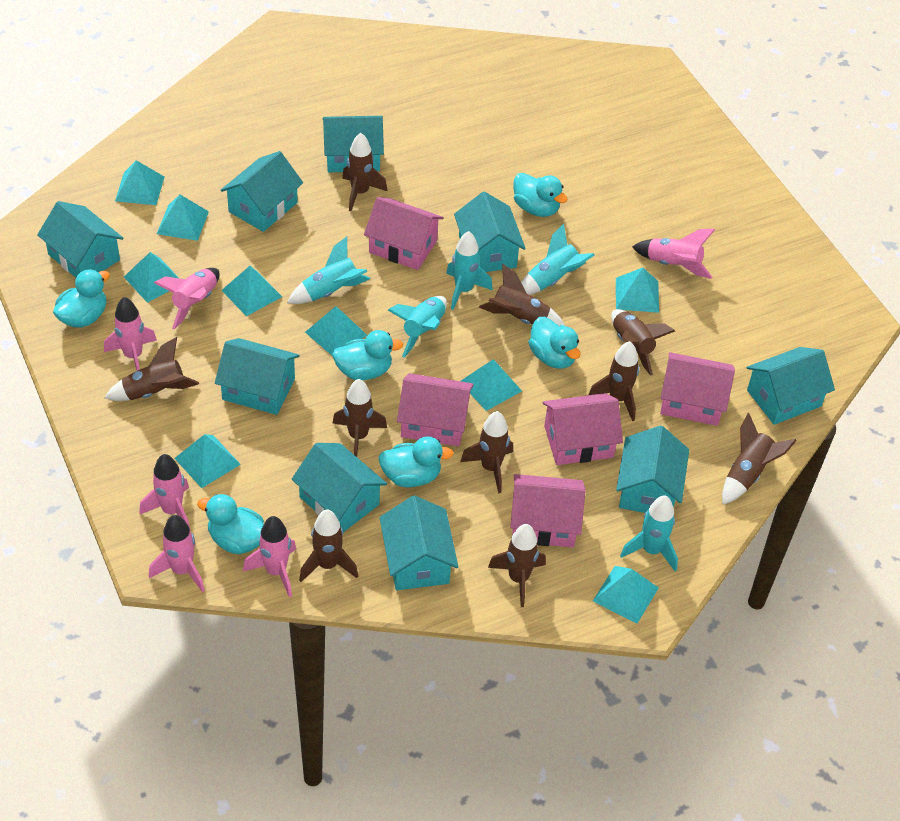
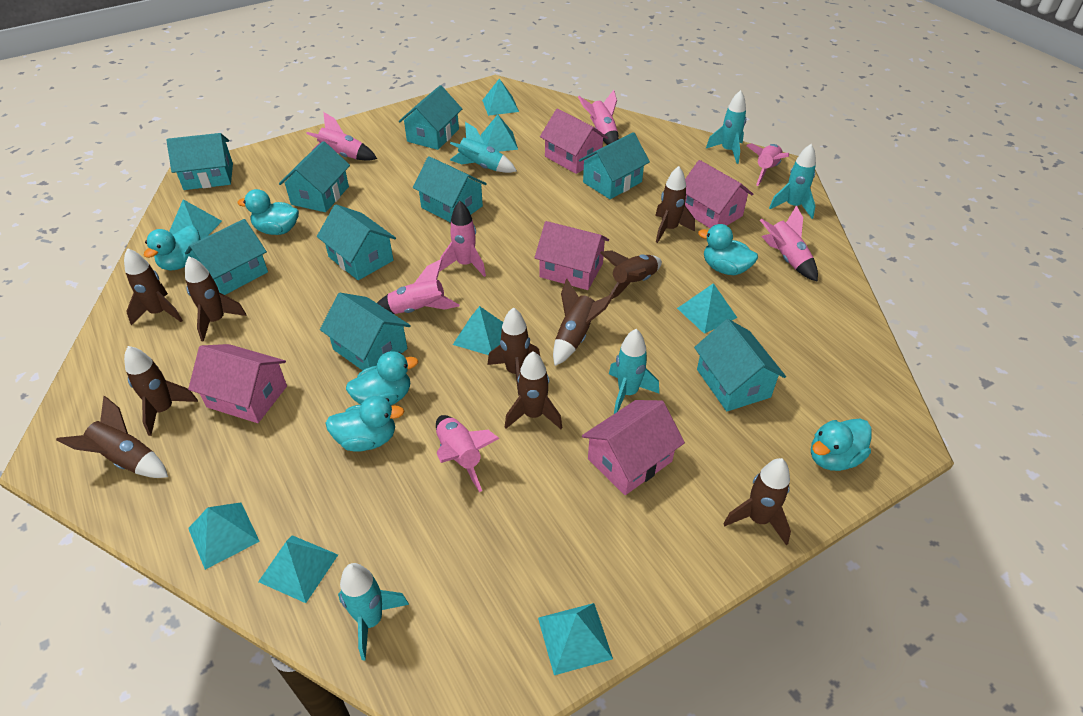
pink rocket: [104,297,157,371] [139,454,191,531] [149,515,205,592] [154,268,220,330] [243,516,296,597] [632,229,715,279] = 6 -> [306,112,377,161] [377,259,459,314] [436,415,500,492] [440,201,486,277] [578,90,619,145] [746,143,789,186] [760,205,818,282] = 7
turquoise pyramid: [115,160,164,205] [124,252,180,303] [157,194,209,241] [174,434,241,488] [221,266,282,316] [305,306,367,355] [461,359,522,411] [593,566,659,624] [616,268,659,313] = 9 -> [169,199,222,239] [188,502,260,570] [258,535,338,603] [453,306,503,355] [480,114,518,152] [482,79,519,116] [538,603,613,675] [677,283,737,334] = 8

